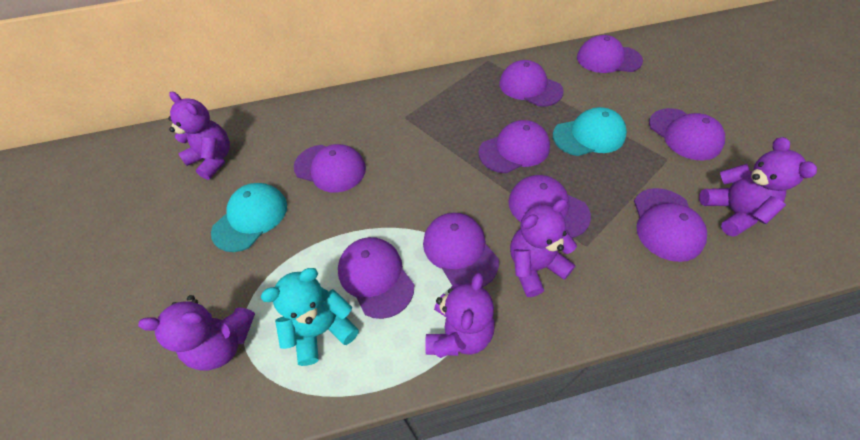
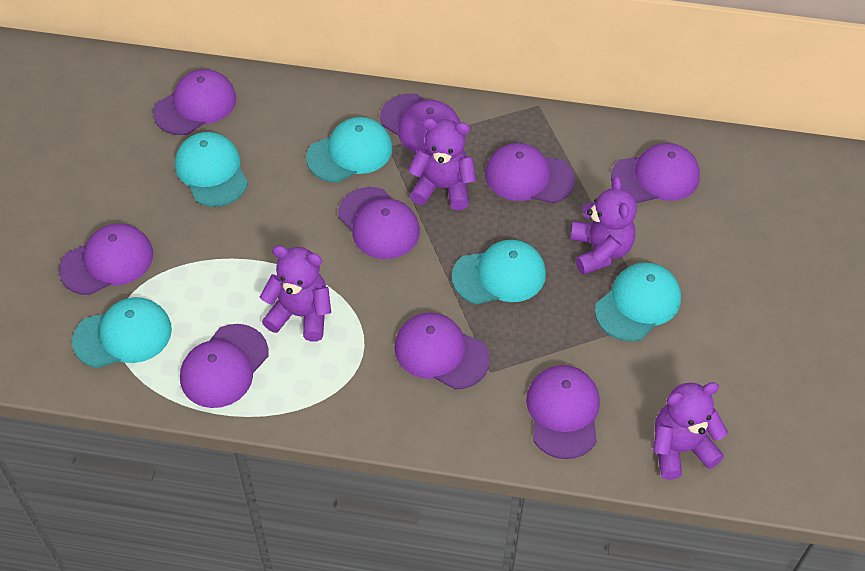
purple teddy bear: [138,295,255,371] [168,92,230,180] [425,273,495,358] [510,199,577,297] [699,137,817,237] = 5 -> [260,246,331,341] [408,118,476,210] [570,176,637,275] [653,382,728,480] = 4
turquoise cap: [211,183,287,252] [553,107,627,156] = 2 -> [72,297,172,368] [175,132,248,207] [306,117,393,182] [452,240,546,304] [595,262,681,341] = 5
turquoise teddy bear: [261,268,359,366] = 1 -> none = 0

